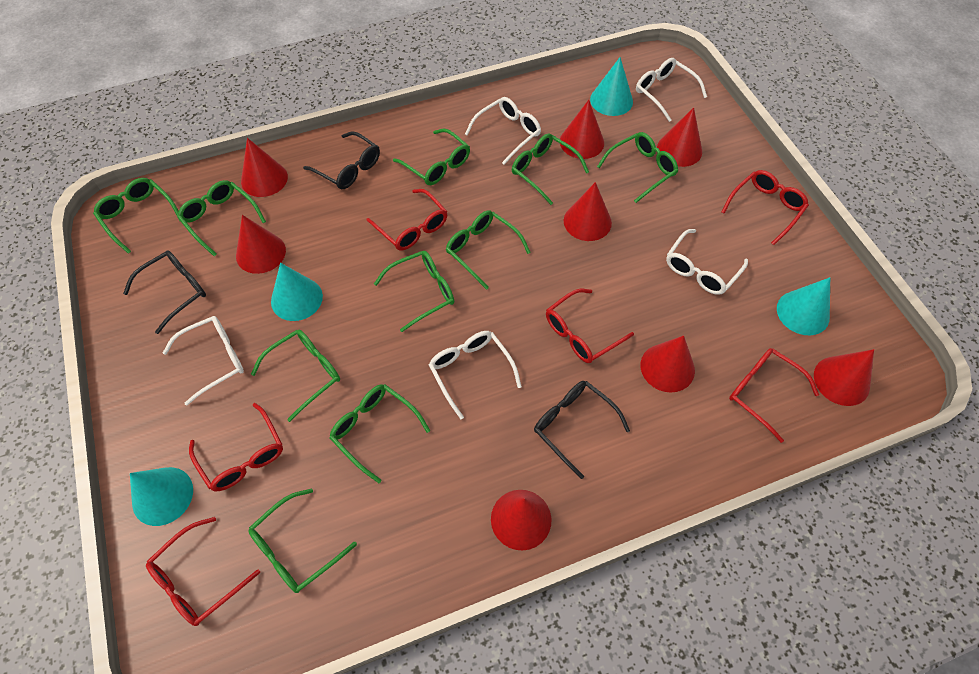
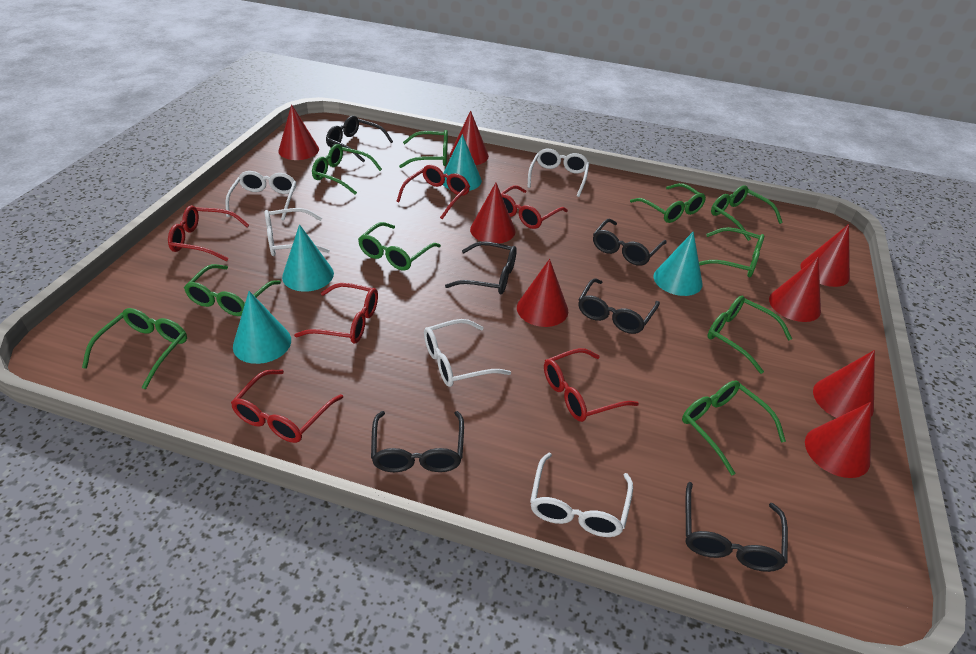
black glasses: [123,250,206,334] [303,131,380,189] [534,381,630,479] = 3 -> [326,116,393,162] [371,411,464,472] [445,241,517,294] [578,278,660,334] [593,219,667,266] [685,482,788,572] = 6

